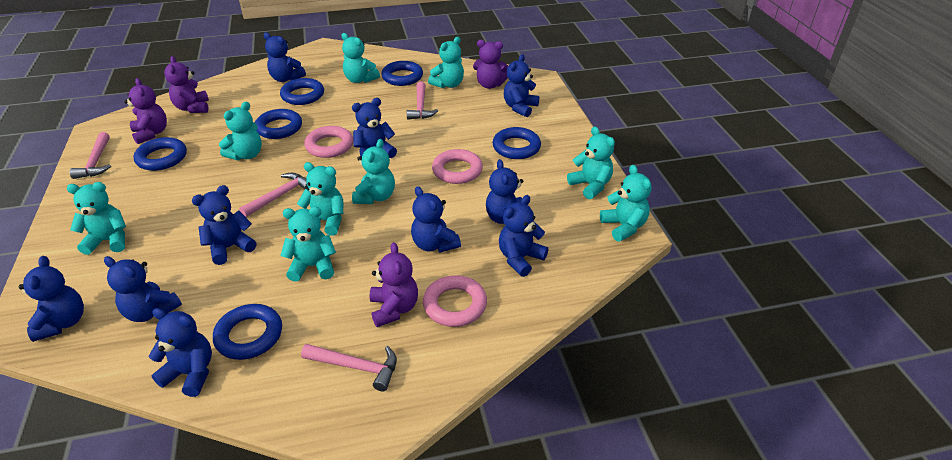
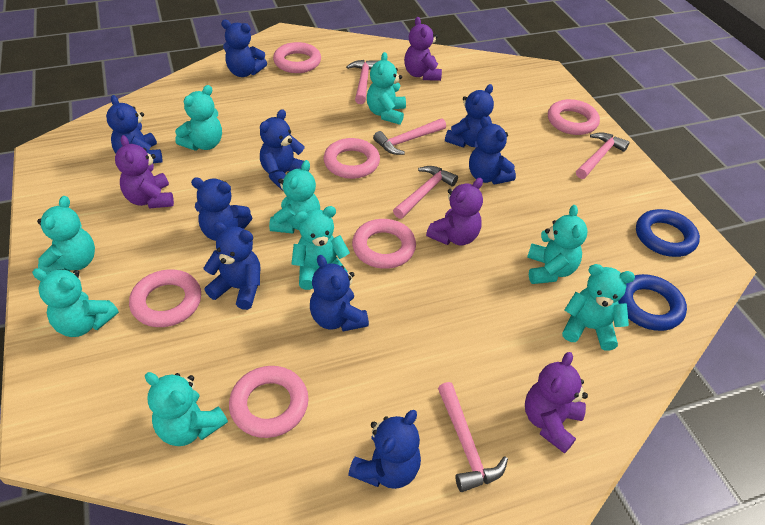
blue ring: [134,137,187,171] [213,304,282,360] [255,109,302,139] [280,78,324,105] [381,61,423,86] [493,127,541,159] = 6 -> [618,274,687,331] [636,209,700,257] = 2
blue teddy bear: [19,256,84,342] [104,256,182,322] [148,308,212,397] [192,185,256,265] [263,32,306,82] [352,98,397,158] [411,186,461,253] [486,159,523,224] [499,195,548,277] [504,54,539,117] = 10 -> [106,95,163,163] [191,178,252,241] [203,222,260,310] [221,20,267,77] [260,109,310,191] [310,255,369,331] [348,410,421,489] [445,84,494,148] [469,117,516,184] = 9
pink hammer: [69,132,111,179] [239,173,309,217] [301,344,397,392] [407,82,438,120] = 4 -> [346,60,380,104] [373,118,446,155] [393,166,458,219] [438,382,508,492] [576,132,630,179] = 5
pink ring: [304,126,353,158] [423,275,487,327] [432,149,483,184] = 3 -> [129,269,201,327] [229,366,308,438] [273,42,321,73] [324,138,380,179] [352,219,416,269] [548,99,600,135] = 6

